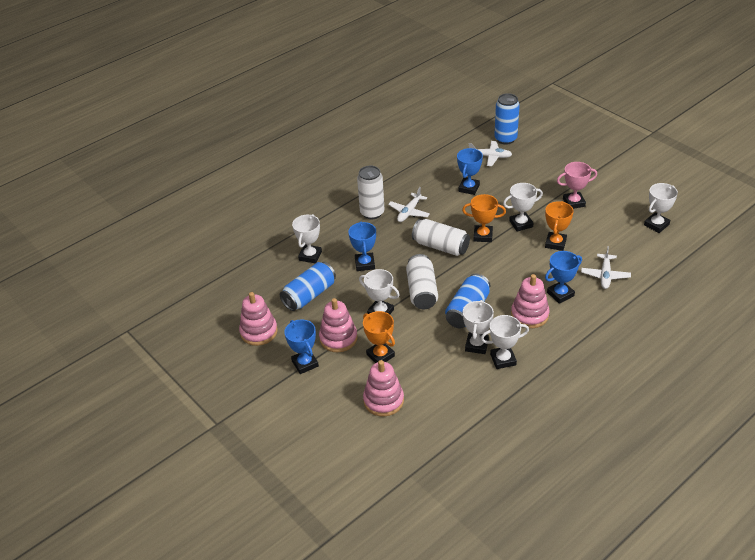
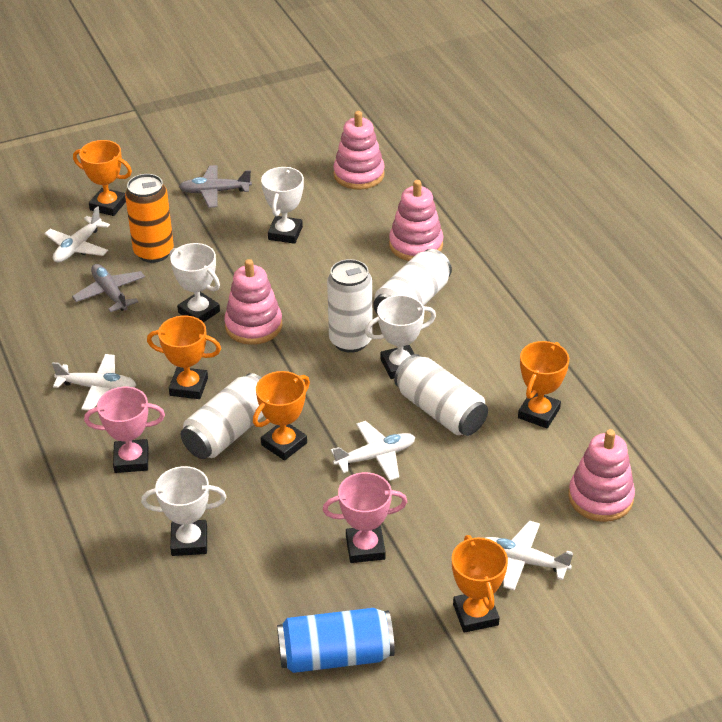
blue can: [280,262,336,311] [445,273,490,329] [495,93,520,145] = 3 -> [277,608,395,673] = 1
blue trophy: [284,319,319,374] [348,222,376,271] [457,148,483,195] [545,251,582,304] = 4 -> none = 0
grey plane: none = 0 -> [72,264,145,312] [179,165,252,208] = 2
orange can: none = 0 -> [125,174,174,263] = 1
orange trophy: [363,311,395,363] [462,194,506,242] [545,201,574,251] = 3 -> [73,140,132,216] [147,315,221,399] [253,371,310,461] [452,535,508,633] [518,341,569,428] = 5
pink trophy: [557,162,597,209] = 1 -> [84,387,165,473] [323,472,407,563] = 2
white can: [357,166,384,219] [406,254,438,309] [412,219,470,256] = 3 -> [181,373,264,459] [327,259,373,353] [374,249,452,315] [394,354,488,436] = 4
white plane: [388,187,430,222] [469,141,512,166] [581,246,631,289] = 3 -> [45,206,110,263] [52,354,136,410] [330,421,415,481] [485,521,573,590] = 4
white trophy: [292,214,322,264] [359,269,399,314] [463,300,494,354] [481,315,529,369] [503,183,543,231] [644,183,678,233] = 6 -> [141,466,226,556] [170,243,220,323] [261,167,304,244] [365,295,436,379] = 4

